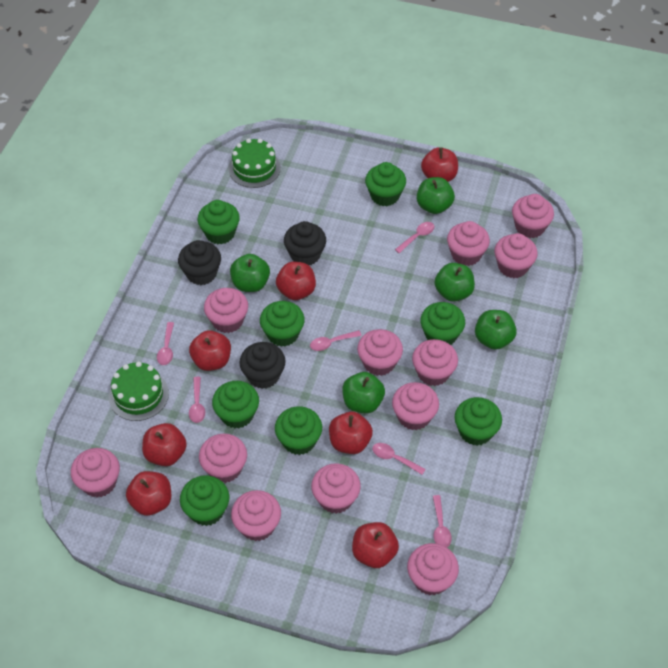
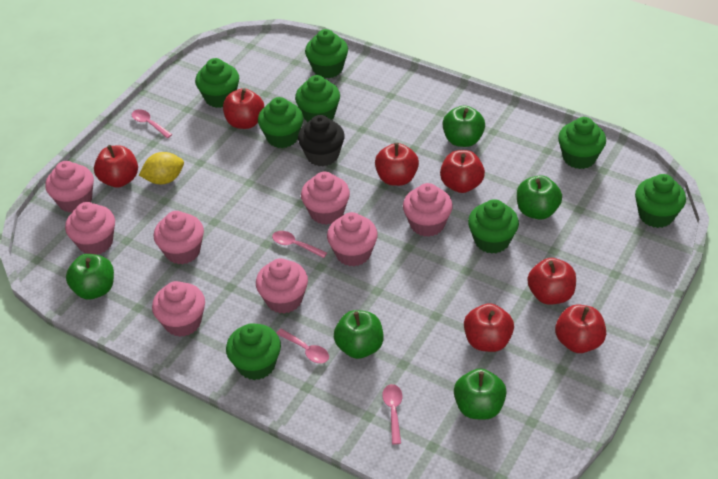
black cupcake: [178,240,221,285] [239,342,286,389] [284,221,326,265] = 3 -> [298,115,345,166] = 1
green cake: [109,361,169,421] [229,138,281,188] = 2 -> none = 0
pink cupcake: [71,448,120,497] [199,434,247,483] [204,288,248,333] [231,490,281,541] [311,463,361,514] [357,329,403,376] [392,382,439,430] [407,543,459,595] [412,339,458,386] [447,221,490,266] [494,233,538,278] [512,194,554,238] = 12 -> [45,161,94,213] [65,202,115,255] [152,281,205,337] [154,211,204,264] [256,258,308,314] [301,172,350,225] [327,212,378,267] [403,183,453,237] = 8
pink spoon: [157,322,174,365] [189,377,205,423] [310,330,362,351] [372,443,425,475] [395,222,435,253] [433,495,452,547] = 6 -> [132,109,172,138] [272,231,327,258] [276,329,329,363] [382,384,402,444] = 4
yellow lemon: none = 0 -> [139,152,184,184] = 1

